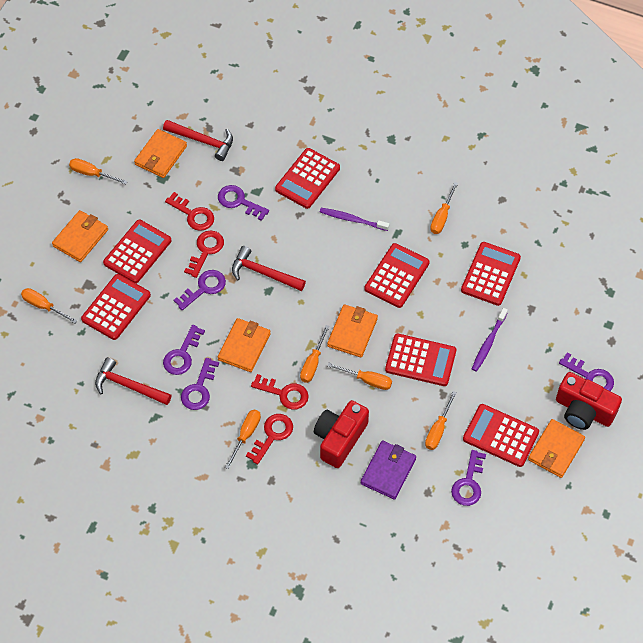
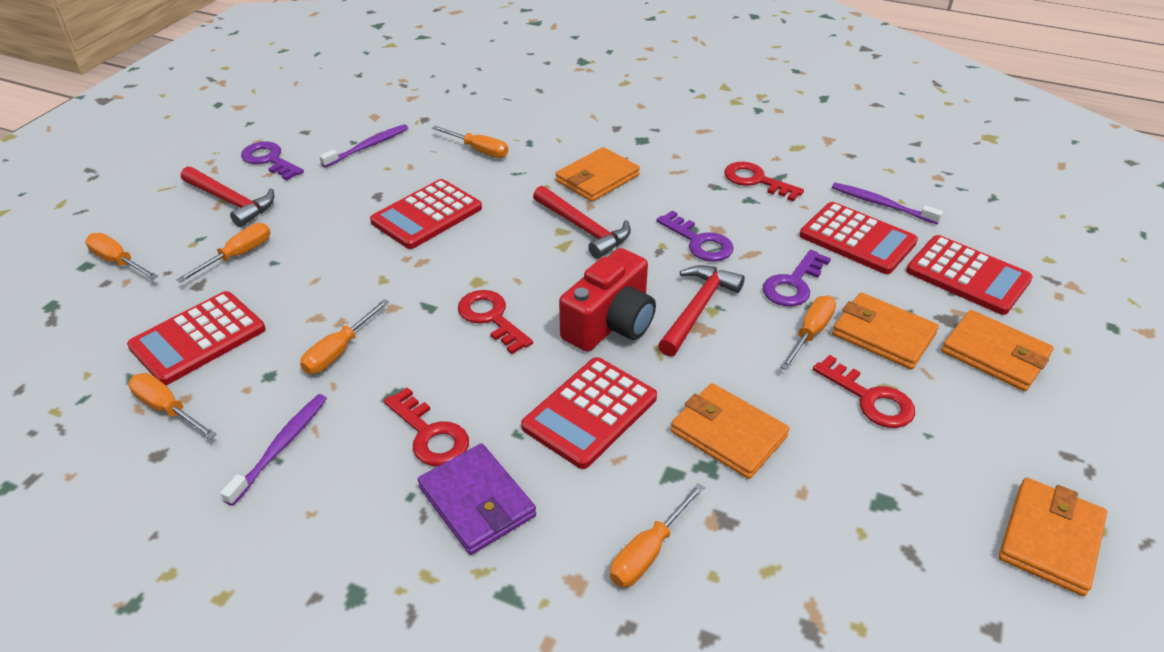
purple key: [163,325,205,375] [174,270,226,310] [181,358,219,410] [218,185,269,221] [451,450,486,506] [559,352,614,391] = 6 -> [241,141,304,180] [656,211,734,262] [763,250,831,306] = 3
purple toothbrush: [320,208,389,231] [472,308,508,372] = 2 -> [220,394,327,506] [319,124,408,168] [832,183,943,224] = 3
red calculator: [81,274,151,340] [103,220,171,283] [275,148,340,209] [365,243,430,308] [385,333,456,386] [461,242,521,306] [463,404,539,467] = 7 -> [127,291,265,385] [370,179,482,249] [521,357,657,469] [800,202,918,274] [906,235,1033,315] = 5
red camera: [314,400,369,468] [556,372,622,430] = 2 -> [559,248,656,352] = 1

